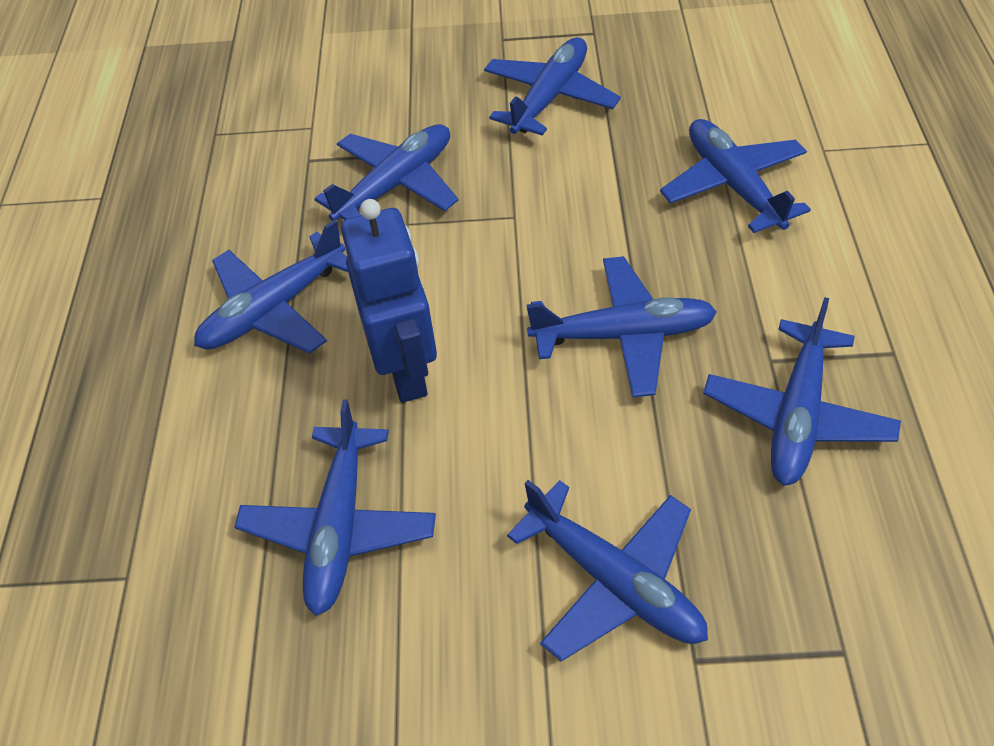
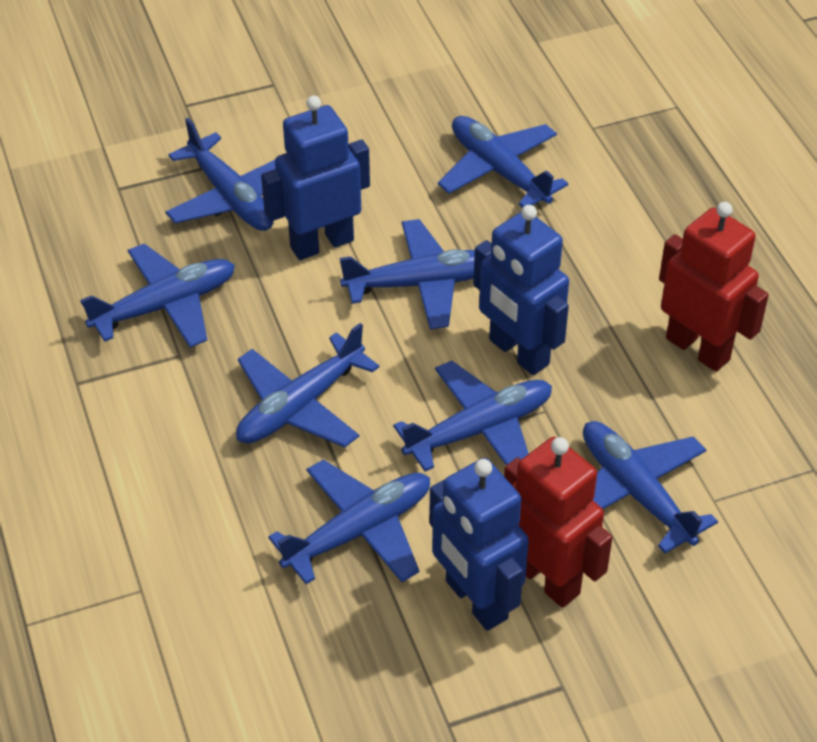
blue robot: [341,199,437,403] = 1 -> [261,96,370,260] [429,458,529,631] [473,205,569,375] = 3
red robot: none = 0 -> [504,437,613,608] [659,202,769,372] = 2

